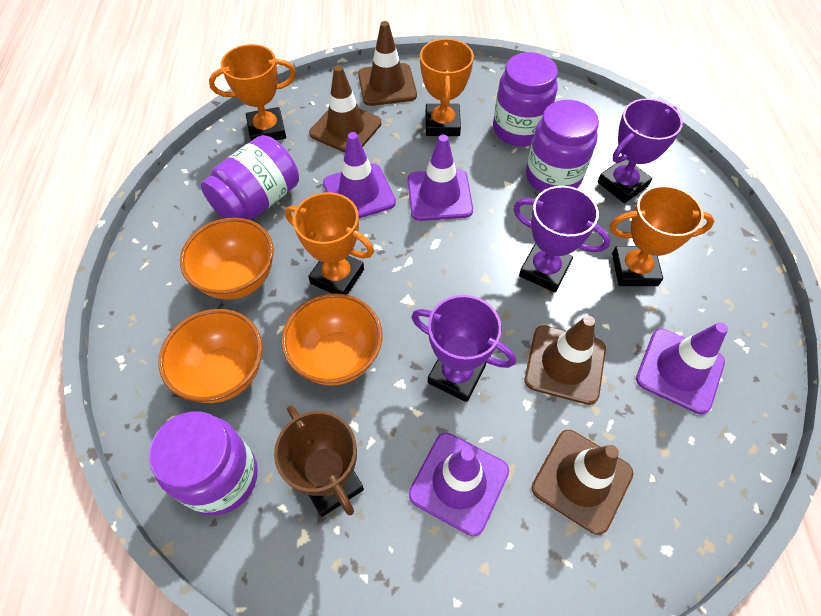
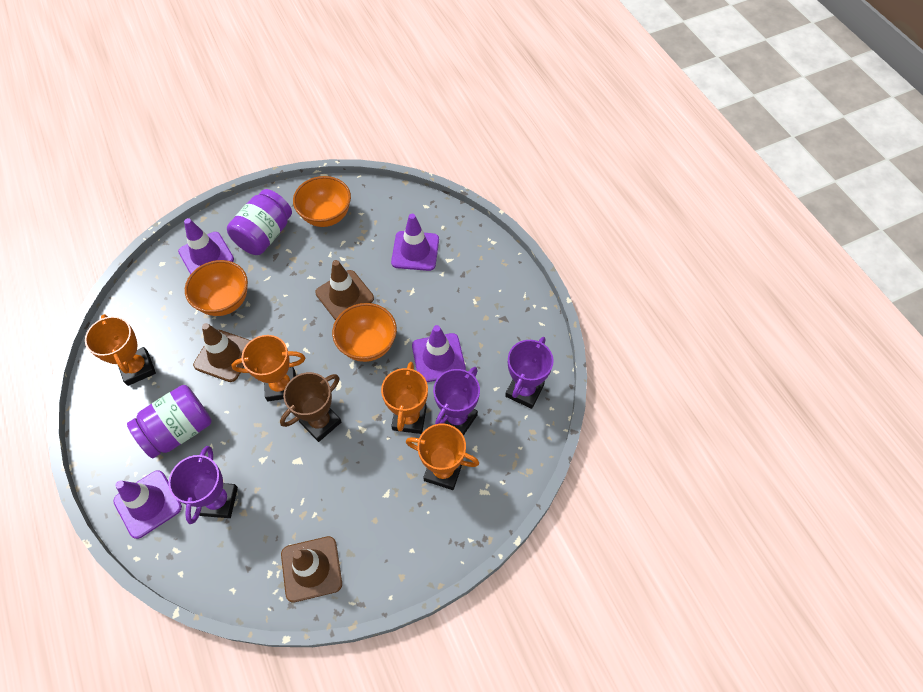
brown traffic cone: [309,65,381,153] [358,21,417,106] [525,316,606,405] [532,430,633,535] = 4 -> [193,323,251,382] [281,536,342,602] [315,260,374,320] = 3
purple jar: [149,411,258,516] [201,135,299,220] [493,52,558,146] [526,100,599,192] = 4 -> [127,385,212,459] [227,189,292,255] = 2

